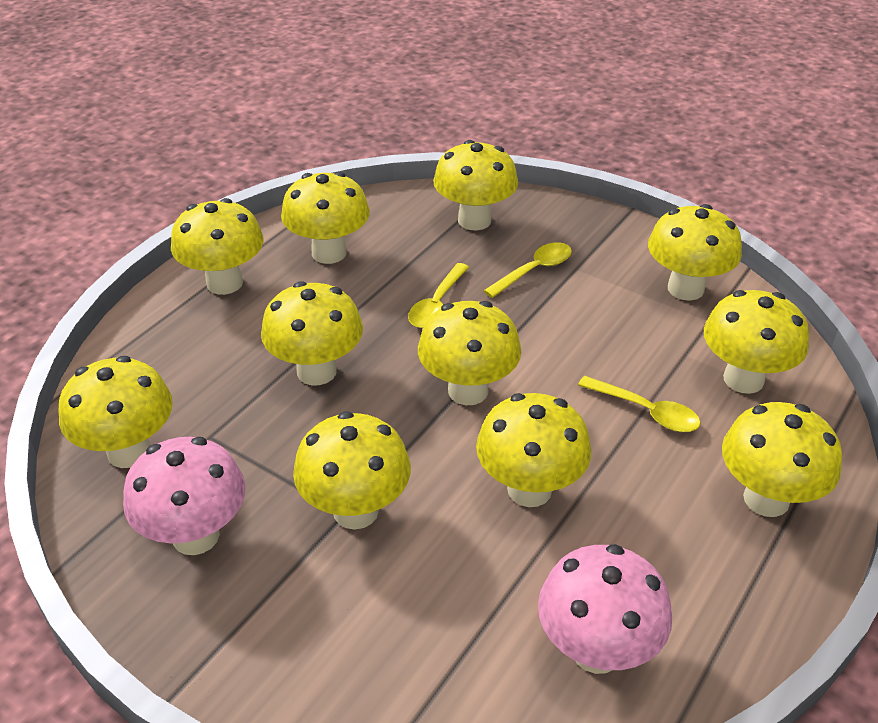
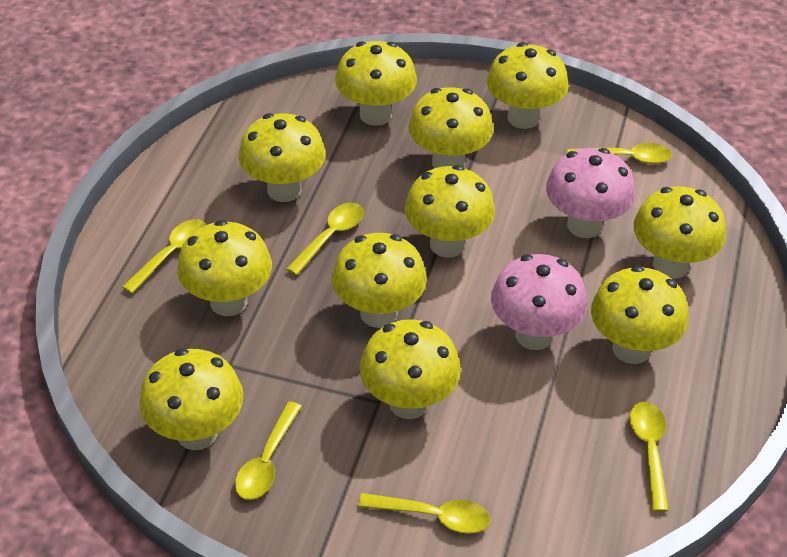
yellow spoon: [408,263,469,328] [483,242,572,298] [578,376,701,432] = 3 -> [122,219,206,294] [235,401,302,500] [286,203,364,275] [358,493,490,534] [567,143,672,164] [629,402,669,512] = 6

